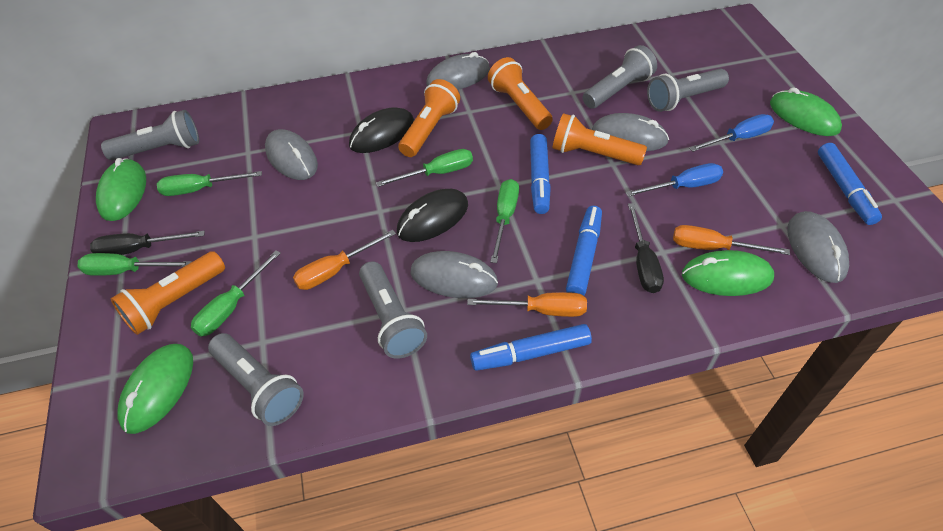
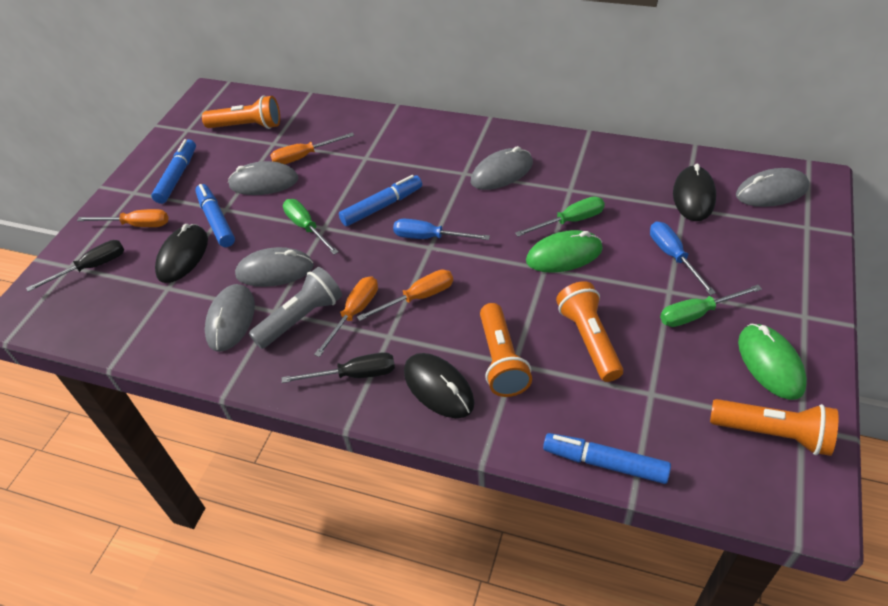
black mouse: [349,107,414,153] [397,189,468,242] = 2 -> [155,224,208,283] [404,353,475,418] [673,163,716,221] = 3
green mouse: [96,158,146,221] [117,344,193,434] [682,250,774,296] [770,87,842,136] = 4 -> [526,230,603,273] [738,324,807,400] = 2
green screwdriver: [77,253,192,276] [157,171,262,196] [191,250,281,337] [376,149,473,187] [490,179,519,263] = 5 -> [283,199,339,255] [515,196,605,237] [660,285,762,327] = 3
grey flashlight: [101,110,199,160] [208,333,304,426] [359,261,427,359] [583,45,657,109] [647,69,729,112] = 5 -> [249,267,342,349] = 1
orange screwdriver: [293,230,396,290] [467,292,587,317] [673,225,790,255] = 3 -> [77,209,168,227] [270,132,354,164] [314,276,378,357] [357,270,453,321] = 4

